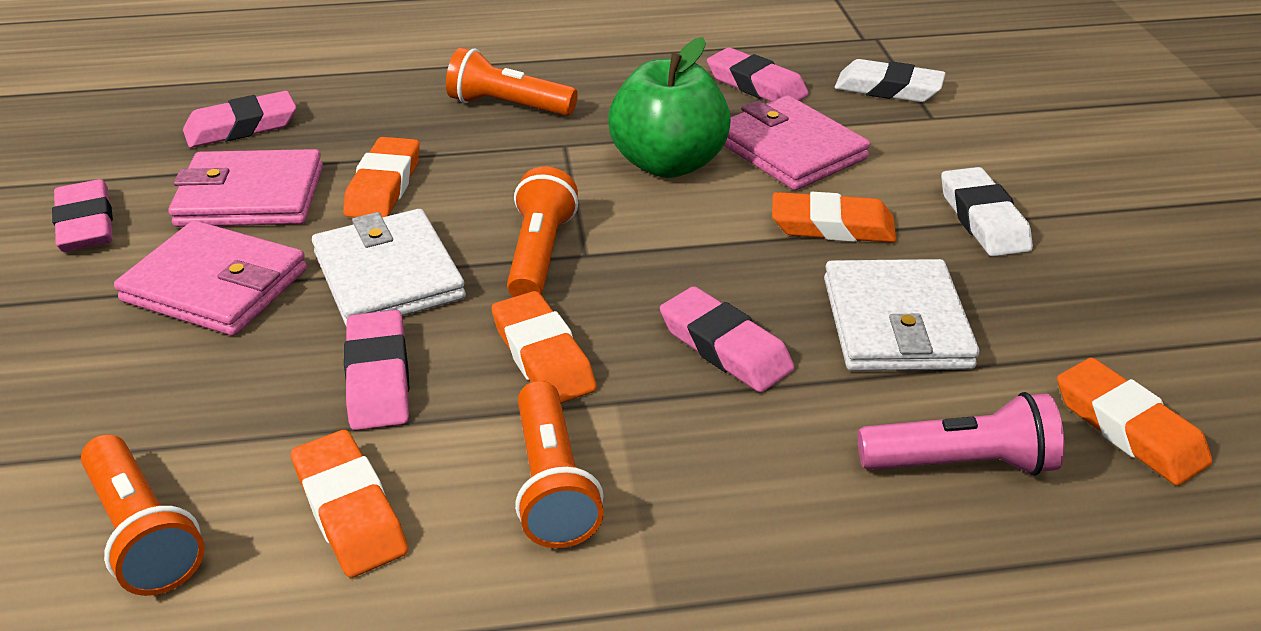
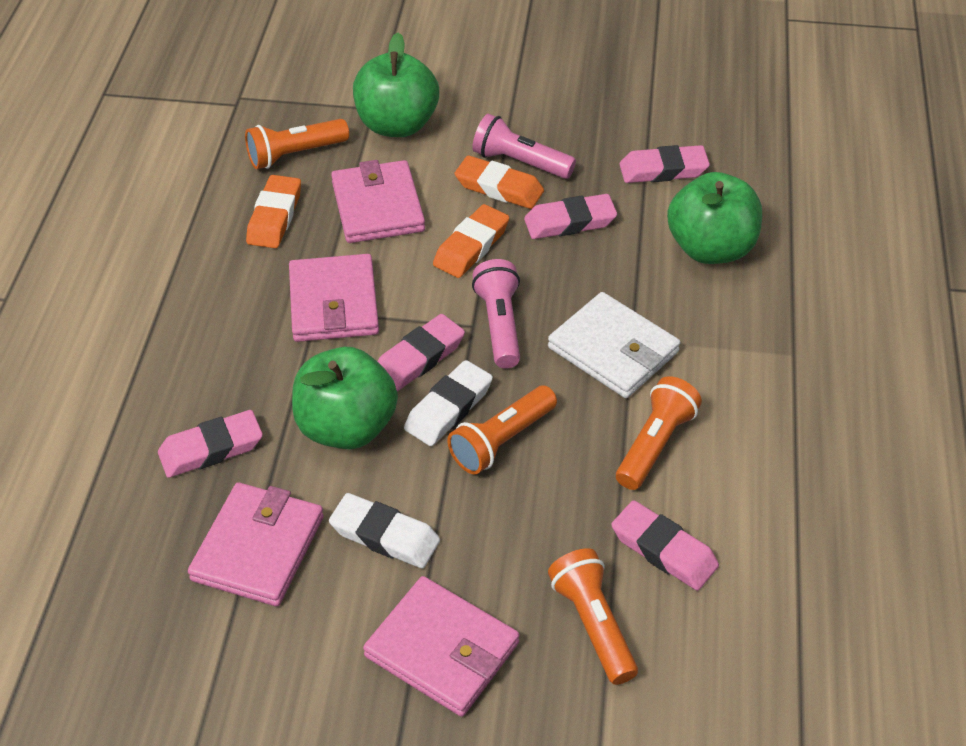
green apple: [608,37,731,178] = 1 -> [292,347,398,449] [353,33,439,137] [667,172,762,264] = 3
orange eraser: [291,430,408,578] [343,137,420,217] [491,291,597,403] [772,192,896,243] [1057,358,1212,486] = 5 -> [246,175,301,248] [433,204,509,278] [454,156,544,209] = 3
pink flashlight: [858,392,1064,476] = 1 -> [472,114,576,179] [472,259,520,369] = 2
pink wallet: [114,221,307,336] [168,149,323,227] [724,95,870,190] = 3 -> [188,482,324,606] [289,254,379,342] [331,160,425,243] [363,576,519,717] = 4
white wallet: [312,209,466,325] [824,259,979,371] = 2 -> [548,292,680,398] = 1

